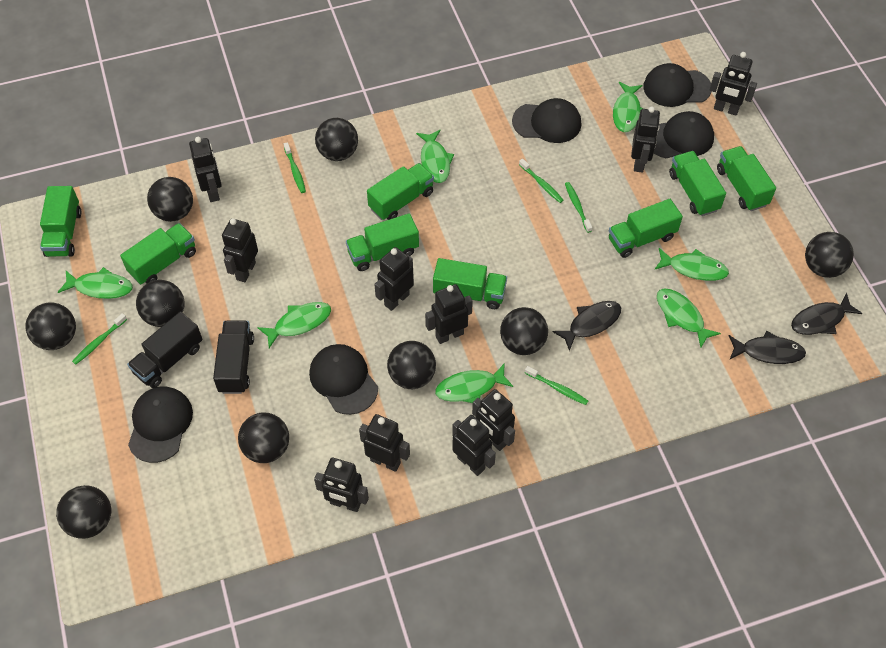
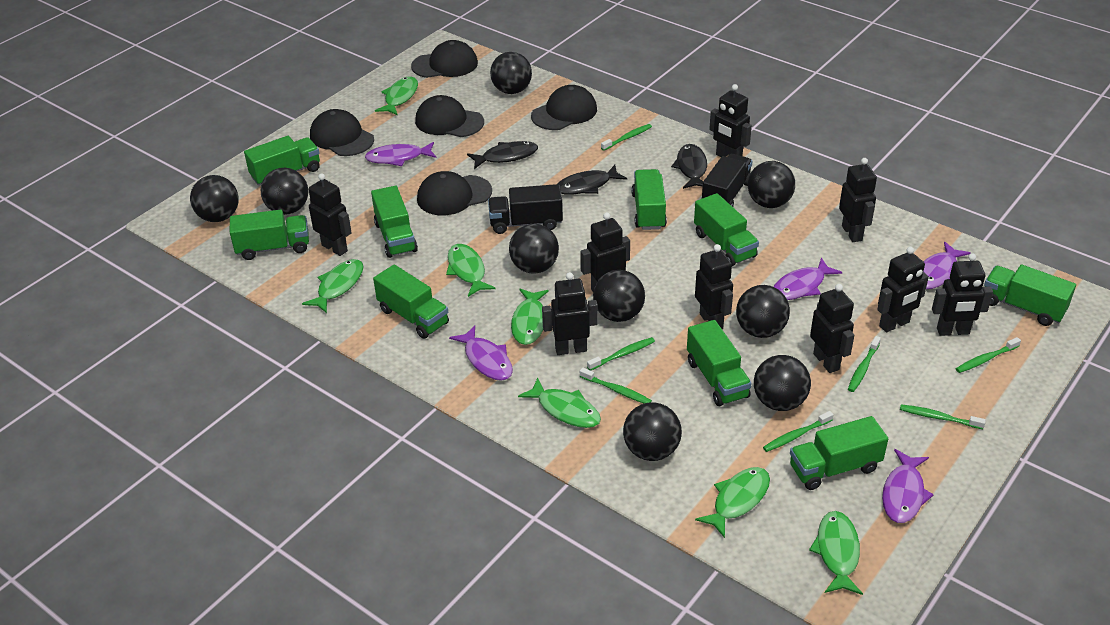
black robot: [189,137,222,202] [222,218,258,282] [314,458,369,512] [359,414,410,472] [374,247,414,311] [425,284,473,344] [452,415,496,476] [472,389,515,451] [631,106,660,173] [709,52,757,116] = 10 -> [308,173,352,256] [542,272,598,355] [580,212,630,292] [695,244,733,329] [709,84,752,157] [810,284,854,373] [839,158,877,242] [877,247,929,332] [932,253,993,336] = 9
green toothbrush: [72,313,127,365] [284,142,306,193] [519,158,564,203] [525,366,588,405] [565,182,592,233] = 5 -> [580,368,652,404] [587,337,655,371] [601,124,652,151] [763,411,834,452] [848,336,881,392] [900,404,986,429] [956,337,1021,373] = 7
green truck: [40,186,82,257] [120,223,196,285] [346,213,419,271] [367,163,434,220] [433,258,507,309] [609,199,683,258] [669,151,726,216] [717,146,776,211] = 8 -> [230,210,309,260] [244,136,320,185] [371,186,418,258] [373,264,449,339] [631,169,667,230] [687,320,752,406] [694,193,759,266] [790,416,888,490] [984,265,1076,326] = 9
purple fish: none = 0 -> [365,142,436,166] [449,325,513,381] [773,258,842,300] [882,449,934,523] [923,242,971,289] = 5

